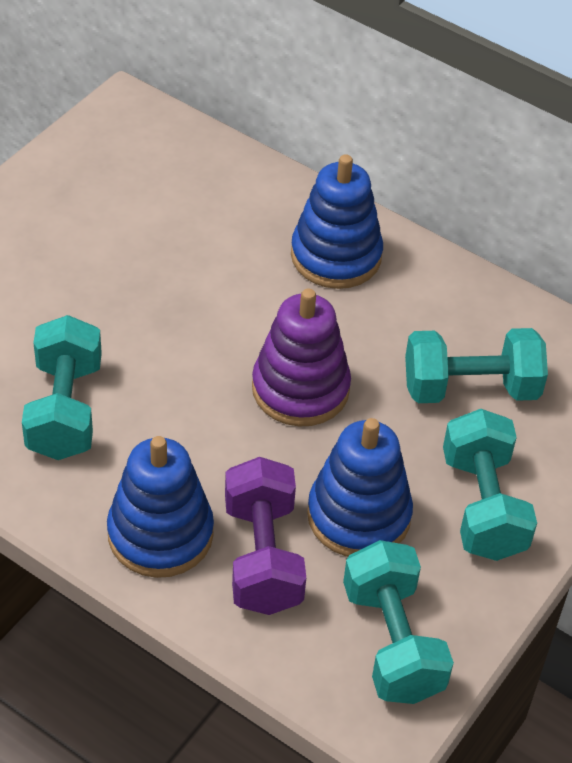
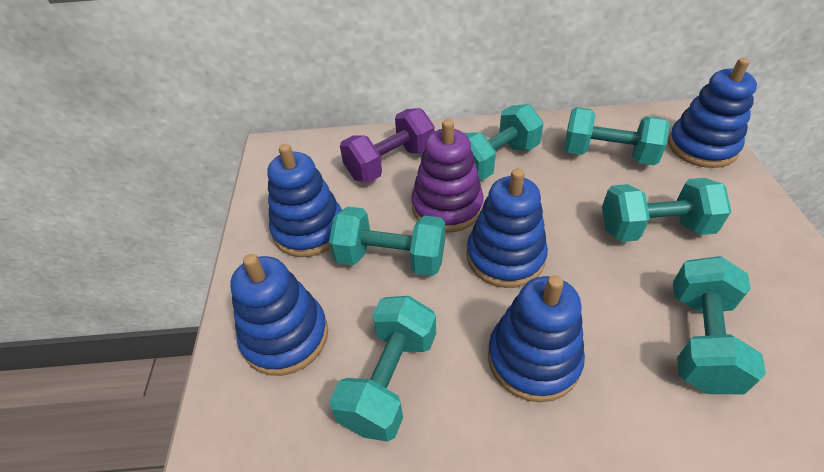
blue stacking toy: [107,436,214,578] [291,154,383,289] [307,418,413,557] = 3 -> [230,254,328,376] [267,144,342,257] [467,168,548,288] [488,275,585,402] [668,58,757,168] = 5
turquoise dumbbell: [22,315,102,460] [343,540,454,704] [405,328,548,403] [443,409,537,561] = 4 -> [329,206,445,276] [329,296,436,442] [465,104,544,180] [564,107,670,165] [602,178,732,242] [673,256,766,394] = 6

